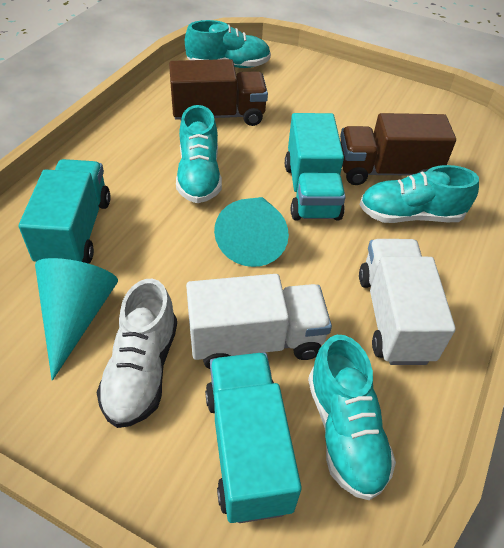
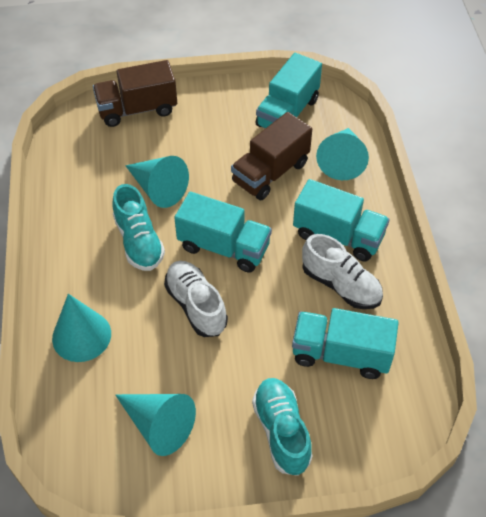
turquoise cone: [35,258,118,381] [214,197,289,267] = 2 -> [52,294,111,362] [115,394,196,456] [125,156,189,208] [316,128,369,180] = 4
turquoise shoe: [176,105,222,203] [185,20,271,68] [308,335,396,500] [360,165,479,223] = 4 -> [113,184,165,271] [252,378,313,476] = 2
turquoise truck: [19,159,111,264] [205,353,302,523] [285,113,346,220] = 3 -> [174,192,272,273] [255,53,322,129] [292,308,399,379] [293,179,390,261] = 4
white shoe: [96,279,177,428] = 1 -> [164,261,228,337] [302,234,383,309] = 2
white truck: [186,274,332,369] [359,239,456,365] = 2 -> none = 0

